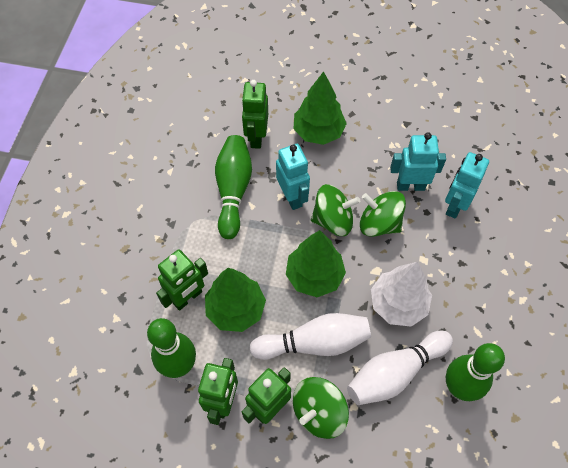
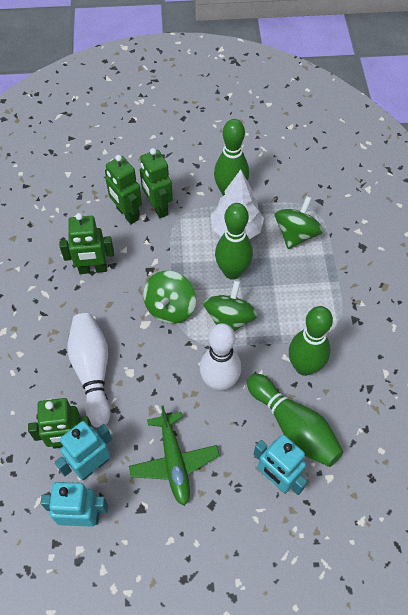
green bowling pin: [147,318,196,378] [215,135,252,239] [446,343,505,401] = 3 -> [214,119,249,196] [215,203,253,280] [247,373,343,467] [289,306,333,376] = 4
green plane: none = 0 -> [129,405,220,506] = 1
green tree: [205,268,266,332] [286,230,346,297] [294,71,347,145] = 3 -> none = 0

